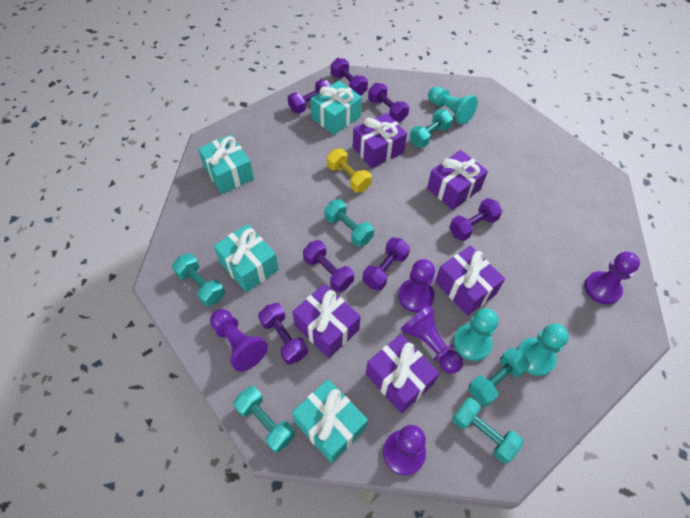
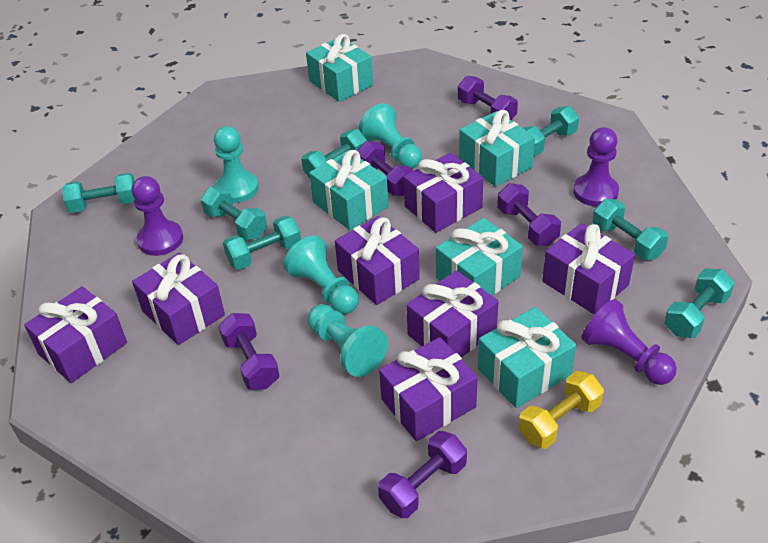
purple dumbbell: [258,303,308,365] [288,79,331,114] [303,240,354,292] [331,58,368,96] [363,237,410,291] [368,83,409,122] [449,198,502,241] = 7 -> [219,313,280,390] [357,141,414,196] [378,431,467,518] [458,76,518,120] [497,183,561,246] = 5
purple gift: [292,284,361,358] [353,113,407,168] [366,334,439,413] [427,150,488,210] [435,246,505,316] = 5 -> [24,286,127,383] [132,253,225,345] [335,216,420,305] [379,337,478,441] [404,153,483,233] [406,270,499,358] [542,223,635,314] = 7
purple pawn: [210,309,268,372] [383,425,426,475] [398,259,435,313] [401,306,463,374] [584,252,640,305] = 5 -> [132,176,183,256] [573,127,619,207] [581,299,677,385] = 3
turquoise dumbbell: [172,253,225,306] [233,386,295,453] [324,199,374,247] [410,109,453,148] [452,398,524,463] [468,348,530,406] = 6 -> [62,173,135,213] [201,186,267,240] [223,216,301,270] [301,129,367,179] [523,106,579,156] [593,199,668,260] [664,268,735,338] = 7
turquoise gift: [198,134,254,194] [214,224,279,293] [292,379,368,463] [311,81,362,135] = 4 -> [306,34,373,102] [309,150,388,230] [436,218,523,295] [459,110,535,187] [478,307,576,408] = 5
turquoise pawn: [428,87,478,125] [453,308,498,361] [517,323,569,376] = 3 -> [214,126,259,203] [283,235,359,314] [307,304,388,377] [359,103,422,169] = 4

